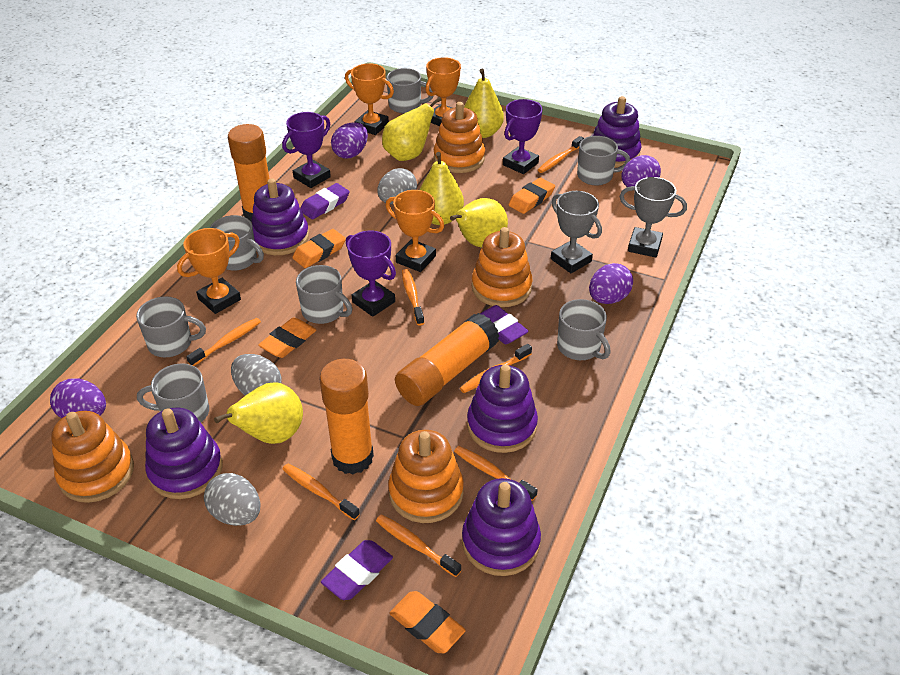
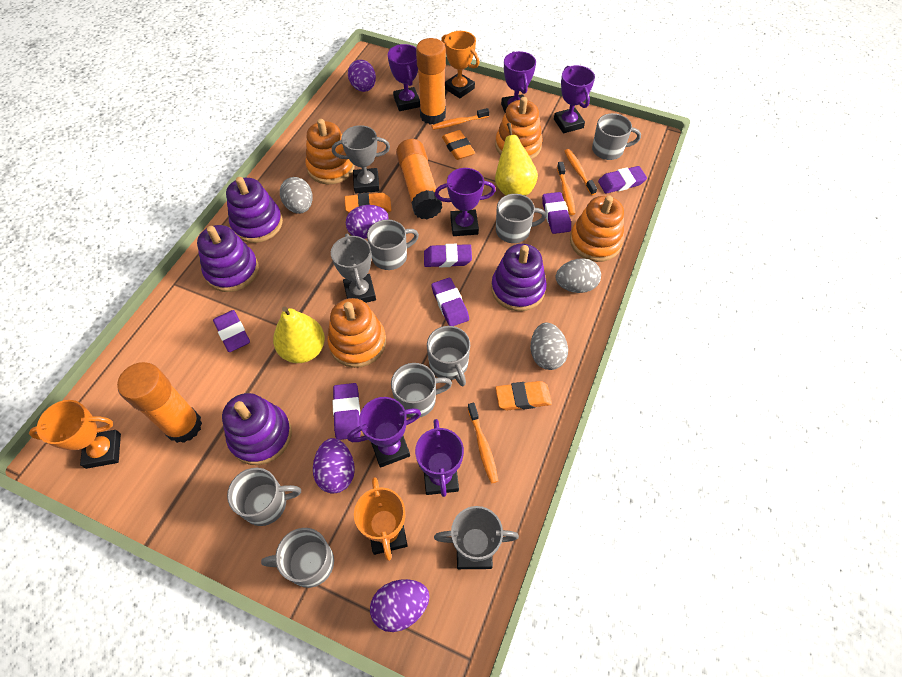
grey trophy: [551,191,602,273] [619,177,687,257] = 2 -> [331,234,376,303] [332,125,390,194] [434,506,519,569] = 3
orange eraser: [258,317,316,358] [292,229,346,268] [389,591,466,653] [508,178,555,214] = 4 -> [345,193,392,213] [442,130,475,160] [495,381,552,410] = 3
orange toothbrush: [186,318,261,366] [282,464,360,520] [376,515,461,577] [402,269,424,326] [454,446,538,501] [460,344,532,393] [538,136,584,173] = 7 -> [431,108,489,130] [468,403,498,483] [557,162,575,215] [564,149,597,195] = 4
orange trophy: [177,228,241,314] [345,63,394,135] [386,190,444,272] [426,57,461,126] = 4 -> [29,400,121,469] [354,477,408,561] [441,31,480,98] = 3
purple eraser: [301,183,350,219] [321,540,393,600] [480,305,529,344] = 3 -> [213,310,250,352] [333,383,361,440] [424,244,472,267] [431,278,469,326] [542,192,571,234] [598,166,647,194] = 6
purple stacking toy: [145,408,223,499] [252,179,309,255] [462,478,541,576] [467,364,538,453] [593,96,641,167] = 5 -> [197,225,259,292] [222,393,292,465] [226,177,283,243] [491,244,547,311] = 4
purple trophy: [282,112,331,188] [346,231,396,317] [503,99,543,174] = 3 -> [347,397,421,468] [388,44,420,111] [415,419,464,497] [435,168,496,236] [501,51,536,112] [554,65,595,133] = 6
yellow pear: [214,382,303,444] [382,97,442,161] [420,152,464,225] [450,198,508,248] [464,69,504,138] = 5 -> [273,306,325,363] [495,123,538,196] = 2

